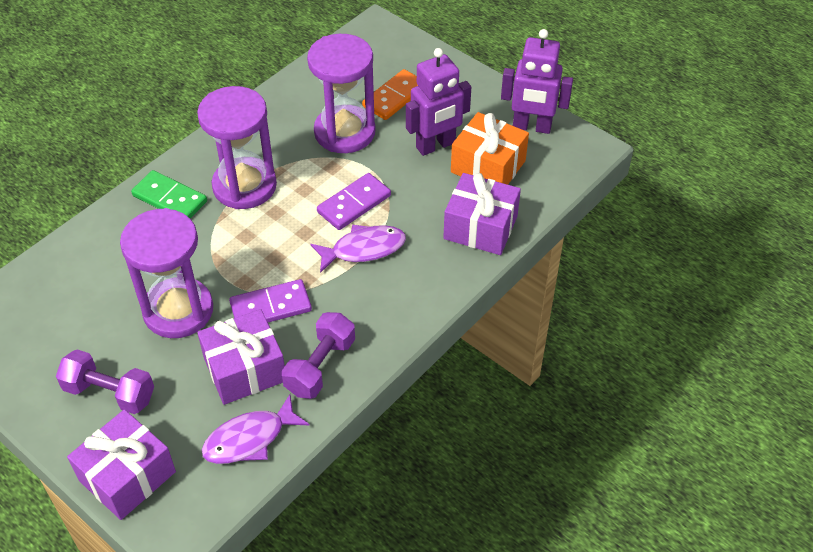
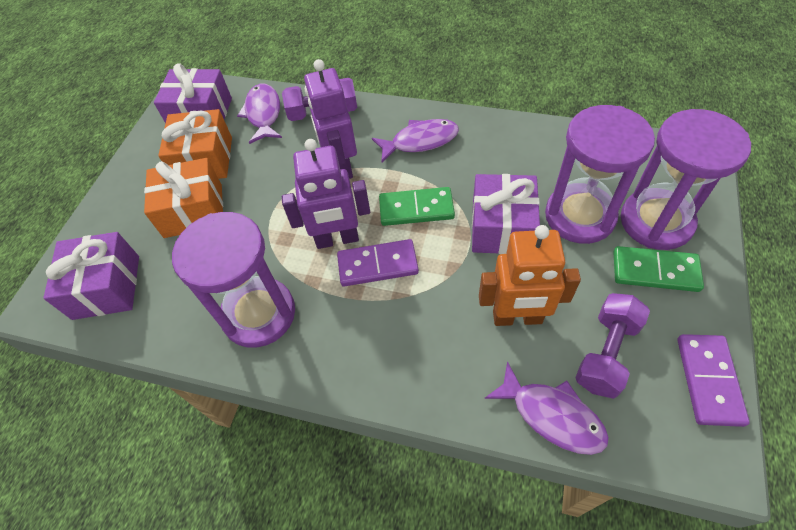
green domino: [131,170,207,218] = 1 -> [379,187,455,226] [613,246,704,292] = 2
orange domino: [362,69,418,120] = 1 -> none = 0
orange gift: [451,112,529,185] = 1 -> [144,158,223,238] [158,109,232,179] = 2
orange robot: none = 0 -> [479,225,581,326] = 1
purple fish: [202,394,310,464] [310,224,406,273] = 2 -> [237,84,282,144] [372,119,459,162] [484,361,609,455] = 3

